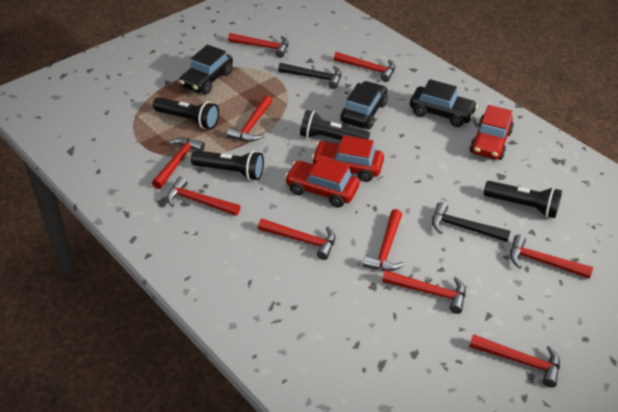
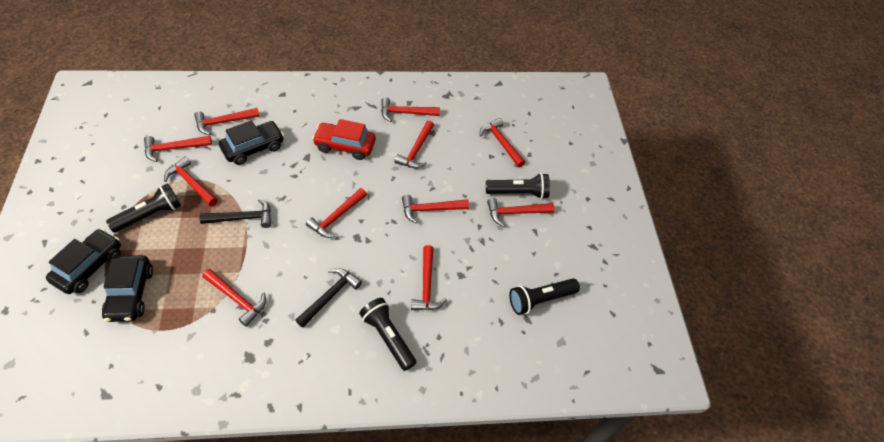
red car: [285,157,360,208] [312,135,384,182] [469,105,514,160] = 3 -> [312,119,376,160] = 1
red hammer: [152,137,205,189] [166,177,240,216] [227,95,272,142] [228,33,289,58] [258,219,335,260] [334,52,395,82] [363,209,405,271] [382,270,466,314] [469,334,560,388] [510,235,593,279] = 10 -> [144,136,212,162] [164,156,218,206] [194,108,260,135] [202,269,266,327] [306,188,367,238] [381,97,440,122] [394,121,434,168] [402,195,469,224] [411,245,447,310] [480,118,525,167] [487,198,554,227] = 11

